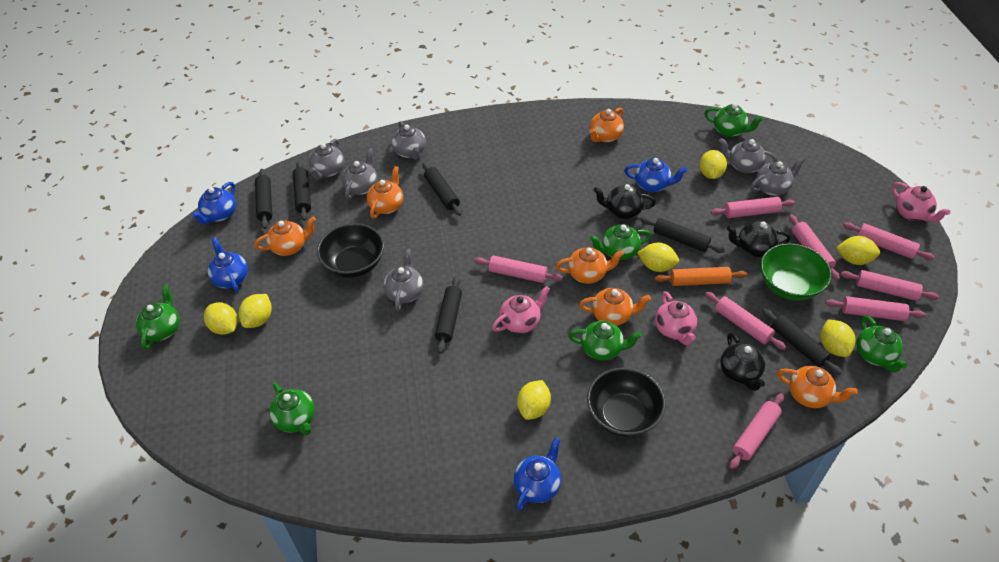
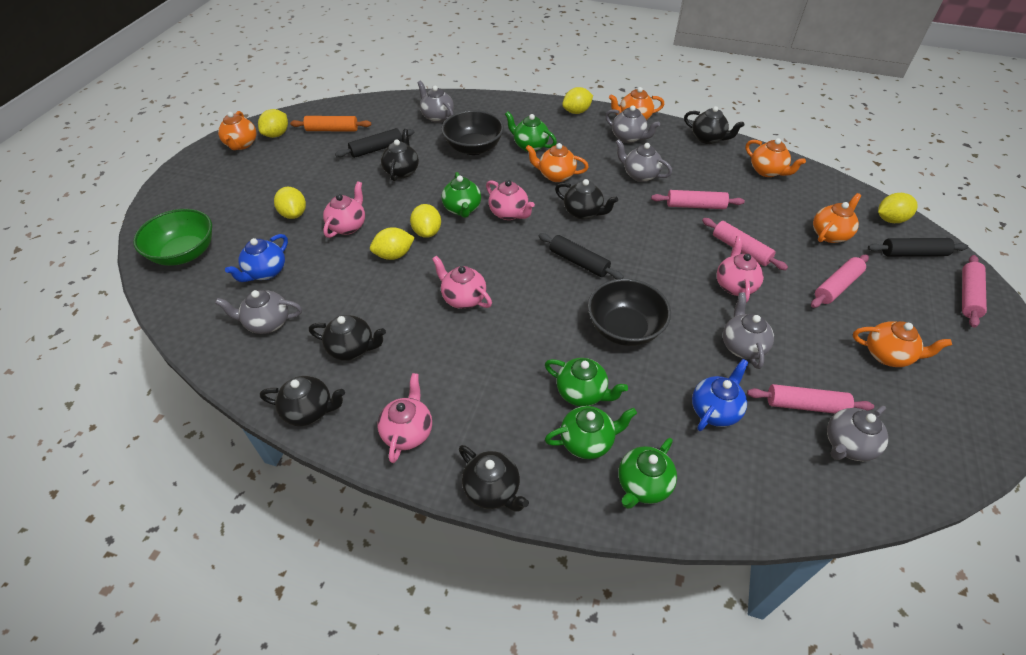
black rolling pin: [255,169,272,229] [293,161,311,221] [422,162,462,216] [435,276,462,354] [641,217,725,253] [762,308,842,375] = 6 -> [335,128,414,158] [539,233,624,279] [868,238,968,256] = 3
black teapot: [593,184,656,219] [720,332,765,391] [727,221,791,257] = 3 -> [260,376,345,426] [309,315,386,361] [381,129,419,181] [459,445,529,512] [555,179,618,219] [684,106,744,144] = 6
blue teapot: [191,182,236,224] [207,237,248,293] [514,437,561,511] [624,158,687,192] = 4 -> [225,234,288,282] [692,359,749,431] = 2
green teapot: [136,284,179,350] [269,383,315,435] [568,321,642,361] [590,224,652,260] [704,103,763,137] [857,315,907,373] = 6 -> [442,172,481,218] [505,111,557,152] [545,358,628,407] [545,406,637,459] [619,438,677,509] = 5
pink rolling pin: [474,255,563,283] [705,292,786,350] [711,197,795,218] [729,393,784,470] [789,215,840,280] [825,296,926,321] [840,270,939,301] [843,222,935,260] = 8 -> [651,190,745,209] [702,218,788,270] [747,384,874,414] [811,255,869,308] [962,255,987,328] = 5
pink teapot: [492,286,550,334] [655,291,697,345] [892,182,950,222] = 3 -> [323,181,365,238] [377,373,432,463] [432,256,492,309] [486,180,535,220] [717,236,764,303] = 5
yellow lemon: [204,302,238,335] [239,294,272,328] [517,380,551,420] [637,243,679,272] [700,150,727,179] [821,319,856,357] [836,236,880,265] = 7 -> [258,109,288,138] [274,187,306,219] [370,227,415,260] [410,204,441,238] [562,87,593,114] [878,193,918,223] = 6

